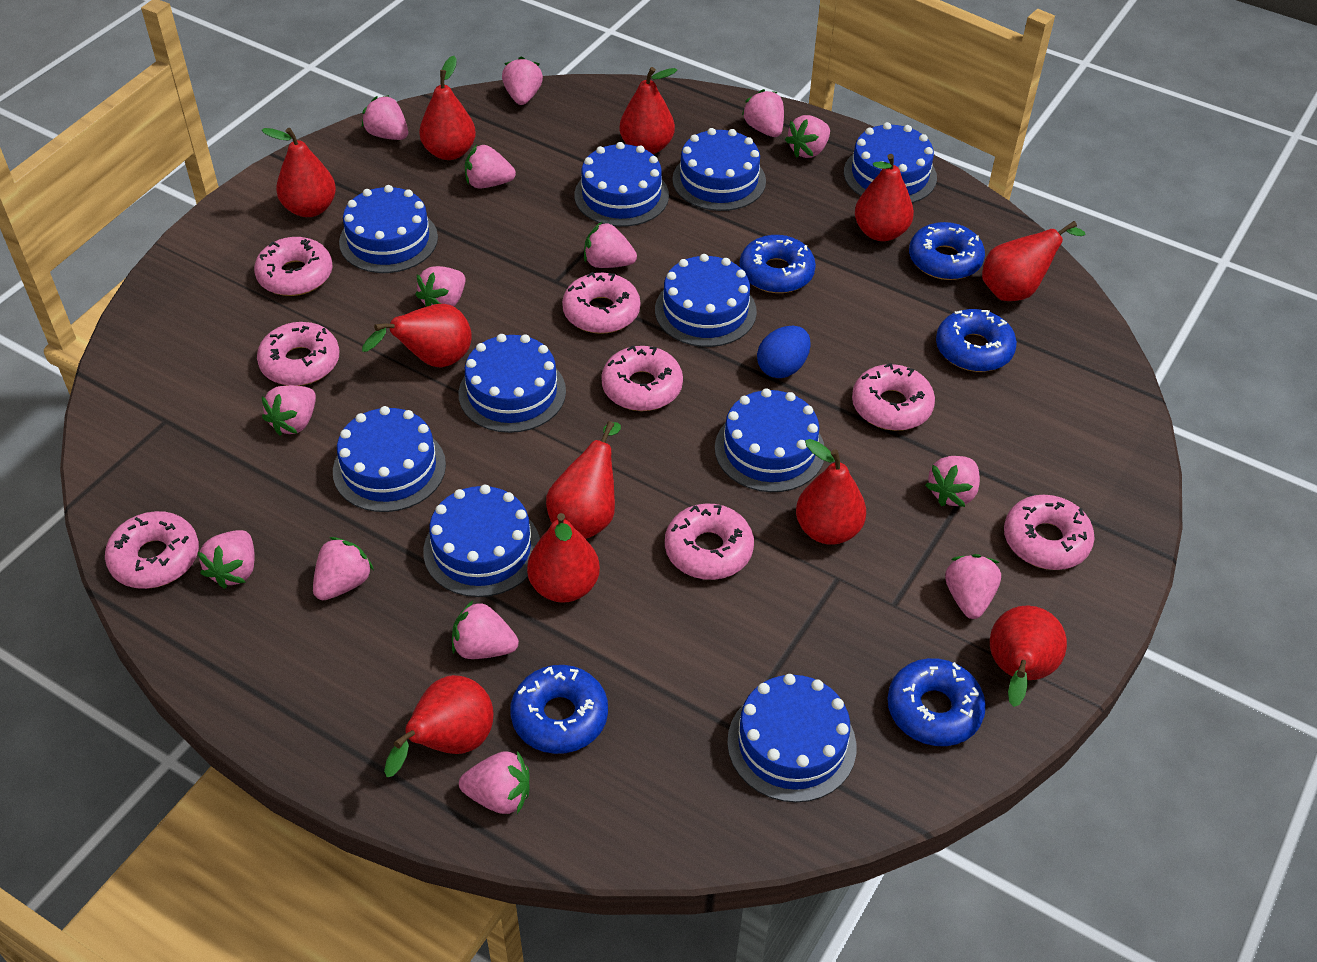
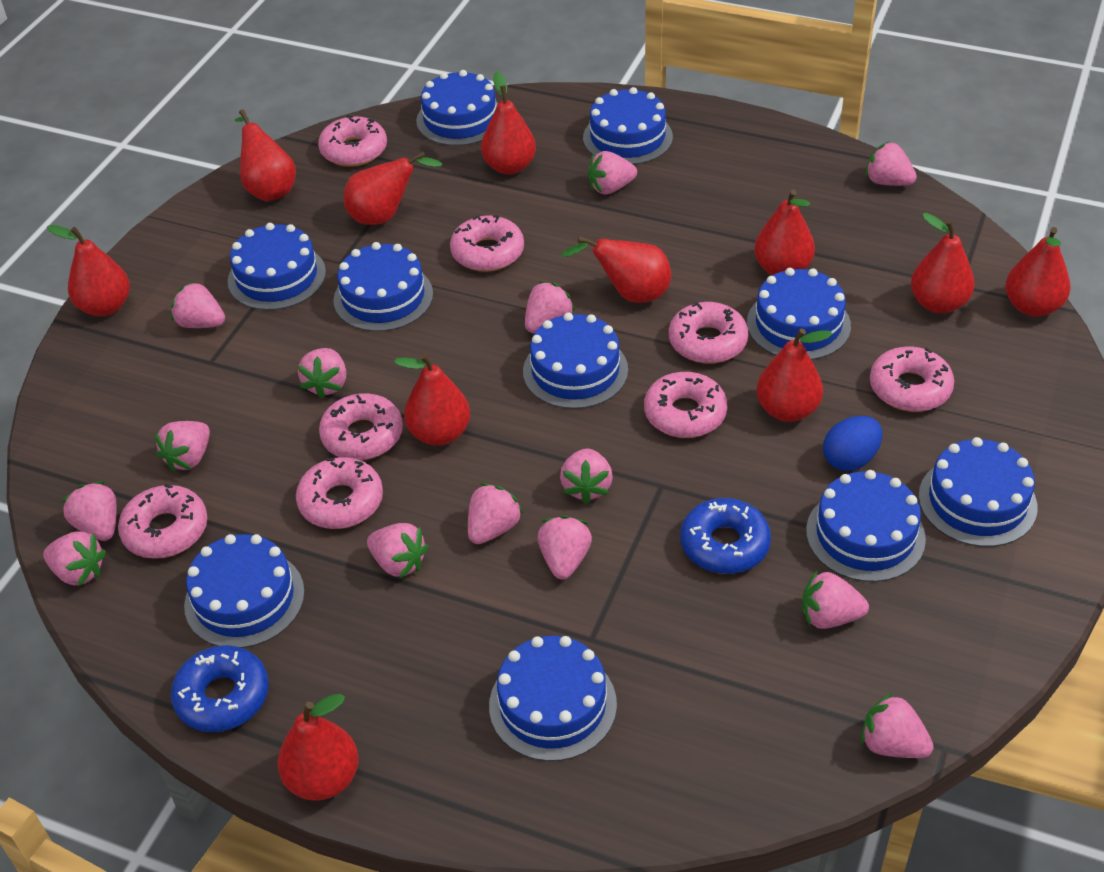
blue donut: [510,665,608,754] [739,235,816,293] [887,658,986,746] [909,222,985,280] [936,309,1017,372] = 5 -> [171,645,269,732] [681,498,771,574] = 2

